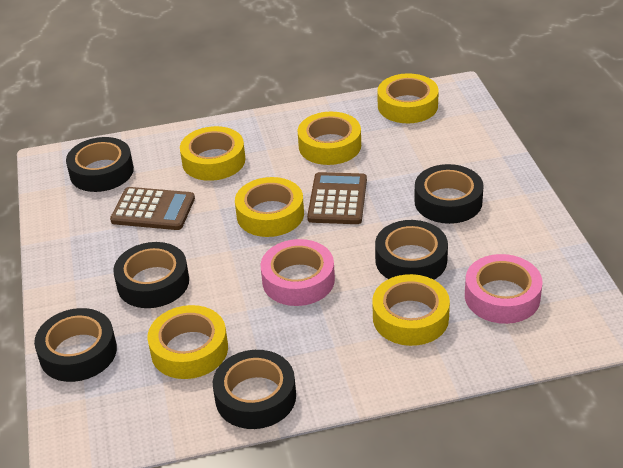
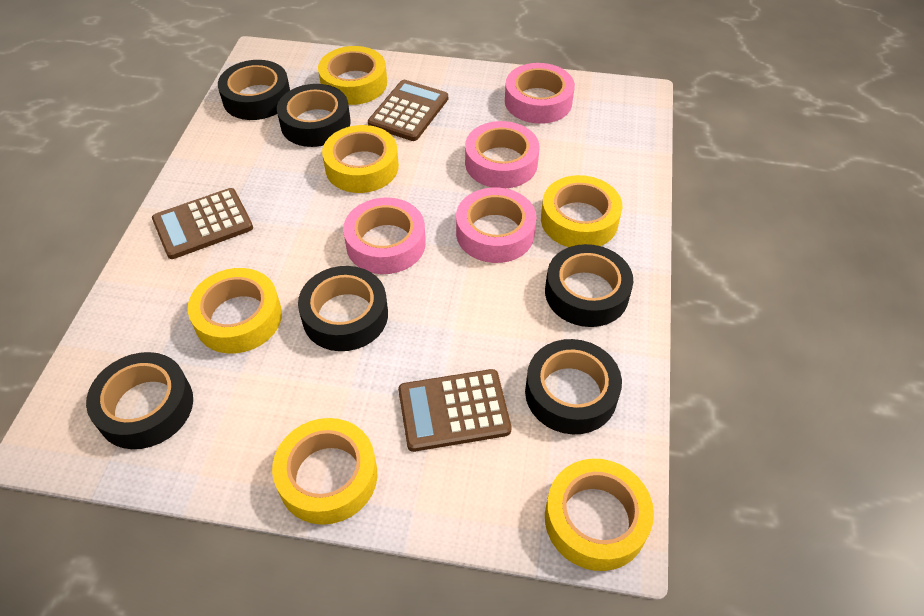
brown calculator: [110,187,195,230] [307,172,367,224] = 2 -> [152,188,253,259] [368,80,448,141] [398,369,511,452] = 3
pink tape: [260,239,335,306] [465,254,543,324] = 2 -> [343,197,426,274] [456,187,536,263] [465,121,539,188] [505,63,575,124] = 4

